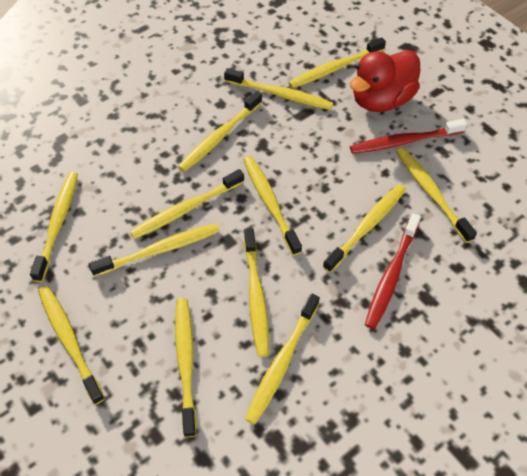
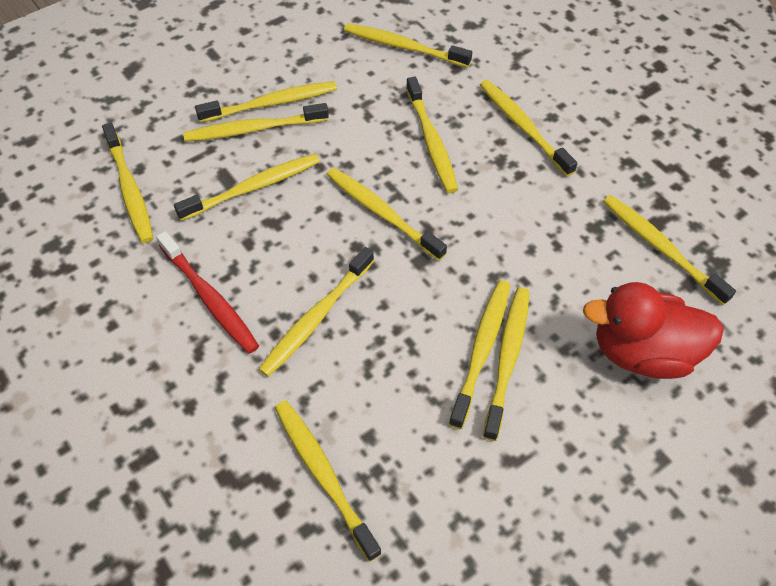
red toothbrush: [350,119,467,154] [365,213,421,329] = 2 -> [156,231,259,354] = 1

